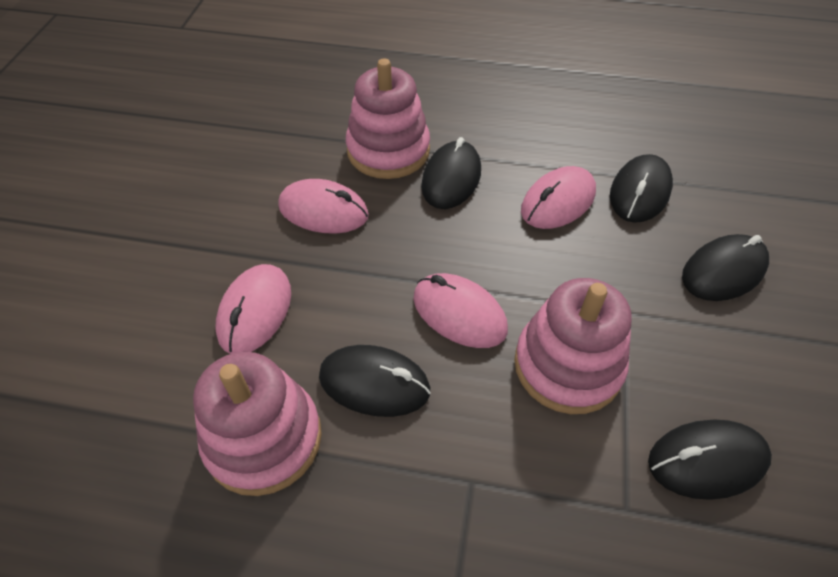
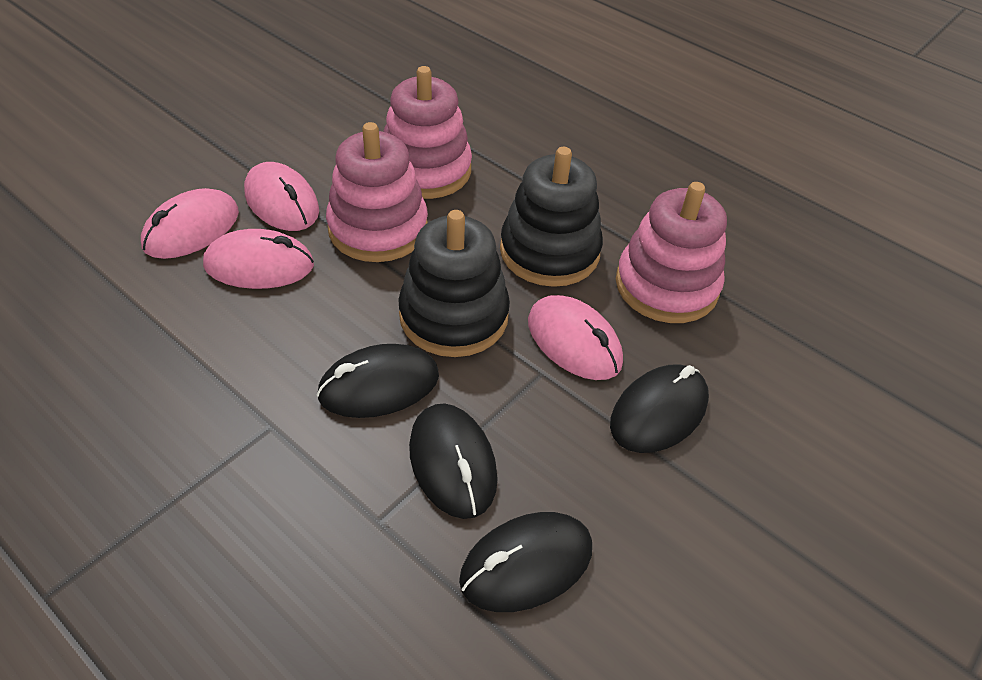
black mouse: [319,345,431,417] [421,137,481,209] [610,154,673,223] [648,420,772,500] [682,234,769,301] = 5 -> [317,344,439,418] [409,403,498,519] [459,512,592,612] [610,364,709,453] = 4
black stacking toy: none = 0 -> [398,210,510,357] [500,147,603,287] = 2

